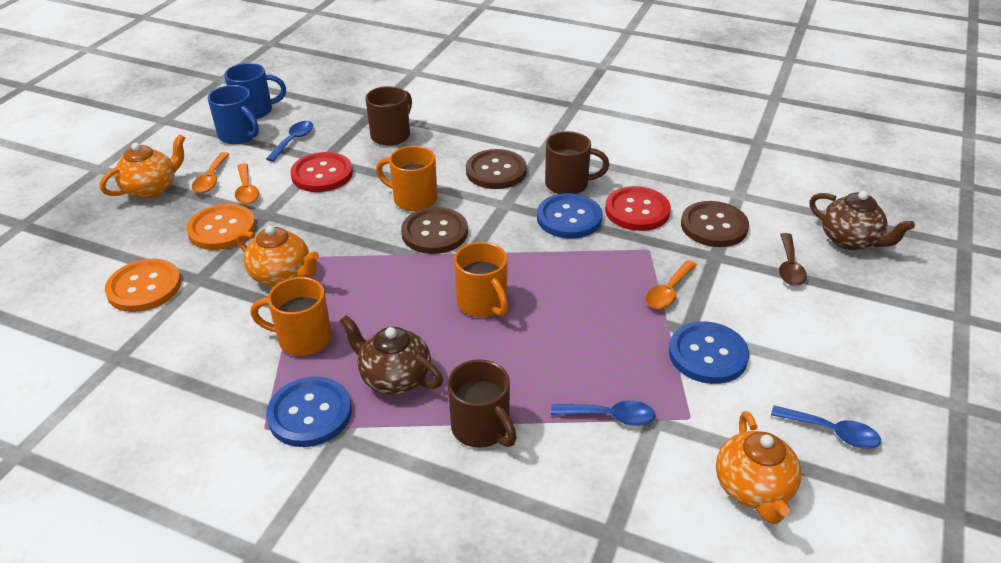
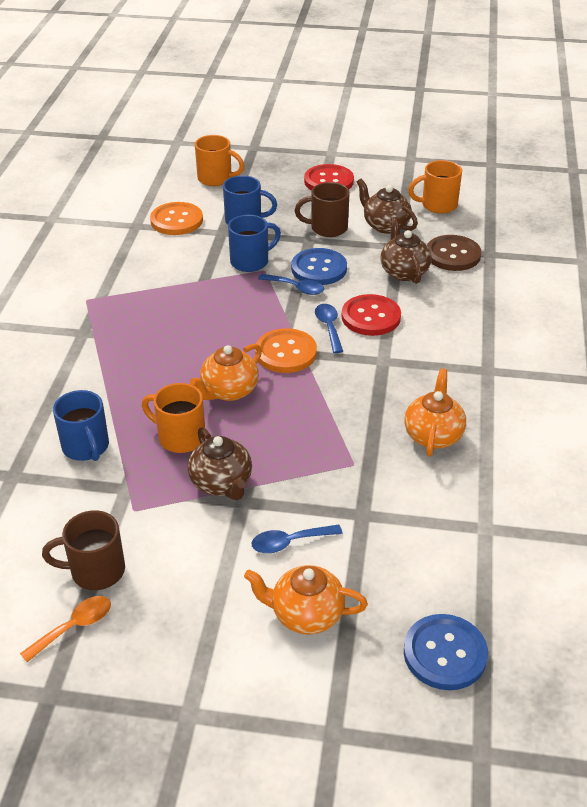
blue button: [266,376,352,447] [537,193,602,239] [669,321,749,384] = 3 -> [291,248,347,285] [404,614,488,690] = 2
blue mug: [208,85,259,144] [224,63,286,119] = 2 -> [53,390,109,461] [223,176,277,225] [228,215,281,272] = 3
brown button: [401,207,468,254] [466,149,527,189] [681,201,749,247] = 3 -> [427,235,481,271] = 1
brown mug: [365,86,412,146] [447,359,517,448] [545,131,609,194] = 3 -> [42,510,125,590] [295,182,350,237] = 2
brown spoon: [779,233,807,286] = 1 -> none = 0
brown teapot: [340,315,443,395] [809,191,915,250] = 2 -> [188,427,252,500] [357,179,418,234] [381,217,431,284] = 3
orange spoon: [192,152,229,193] [235,163,259,204] [646,260,697,309] = 3 -> [20,596,111,662] = 1

